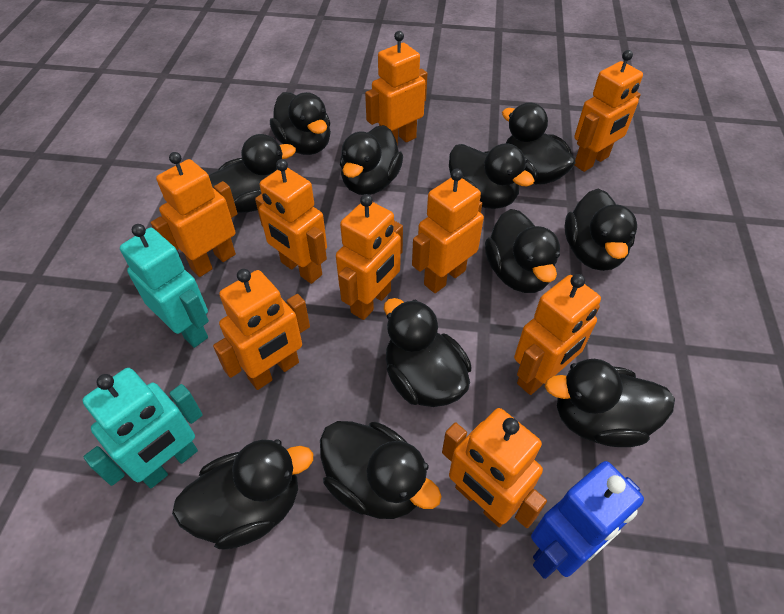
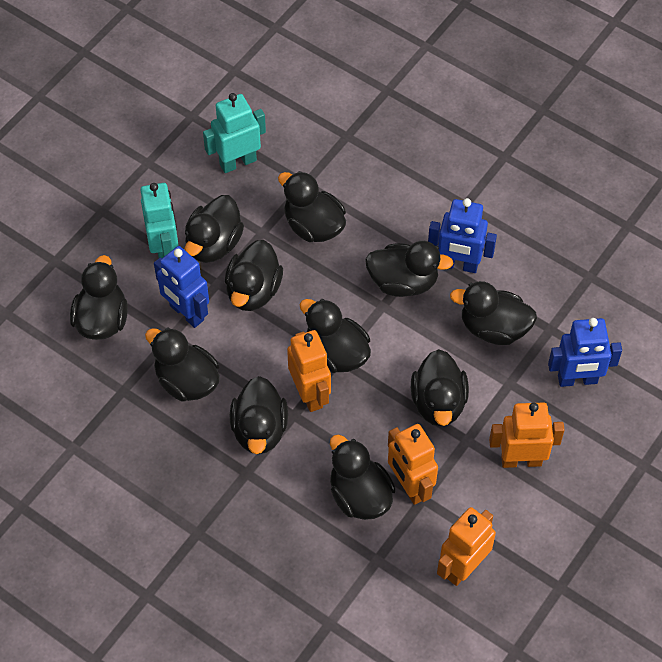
blue robot: [531,461,644,579] = 1 -> [154,246,209,328] [428,198,497,273] [548,318,622,387] = 3
orange robot: [151,152,238,277] [213,269,310,390] [255,159,327,284] [336,194,403,320] [365,31,427,146] [412,168,484,293] [442,408,547,528] [514,274,601,395] [574,50,643,172] = 9 -> [287,330,331,412] [388,424,438,505] [437,507,496,586] [489,402,564,468] = 4

